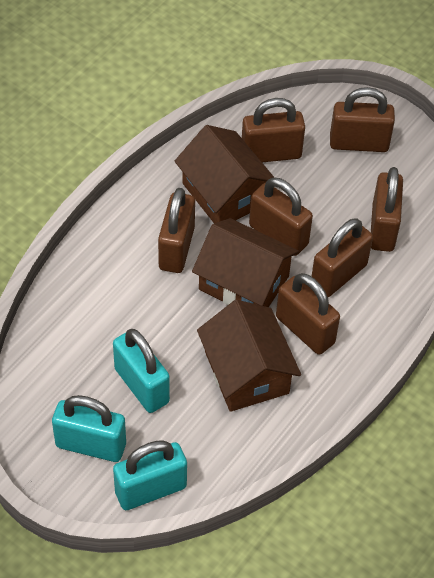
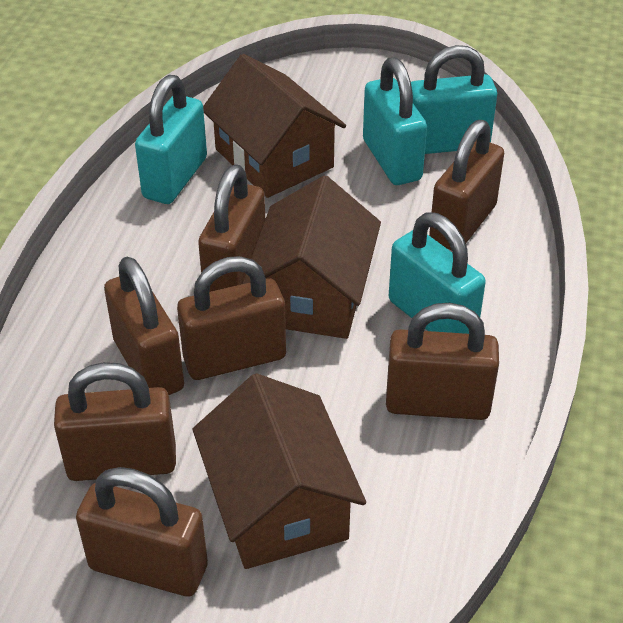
turquoise padlock: [52,395,126,462] [113,329,170,413] [113,440,187,510] = 3 -> [135,75,207,204] [363,57,427,185] [389,213,486,334] [411,45,497,154] = 4

